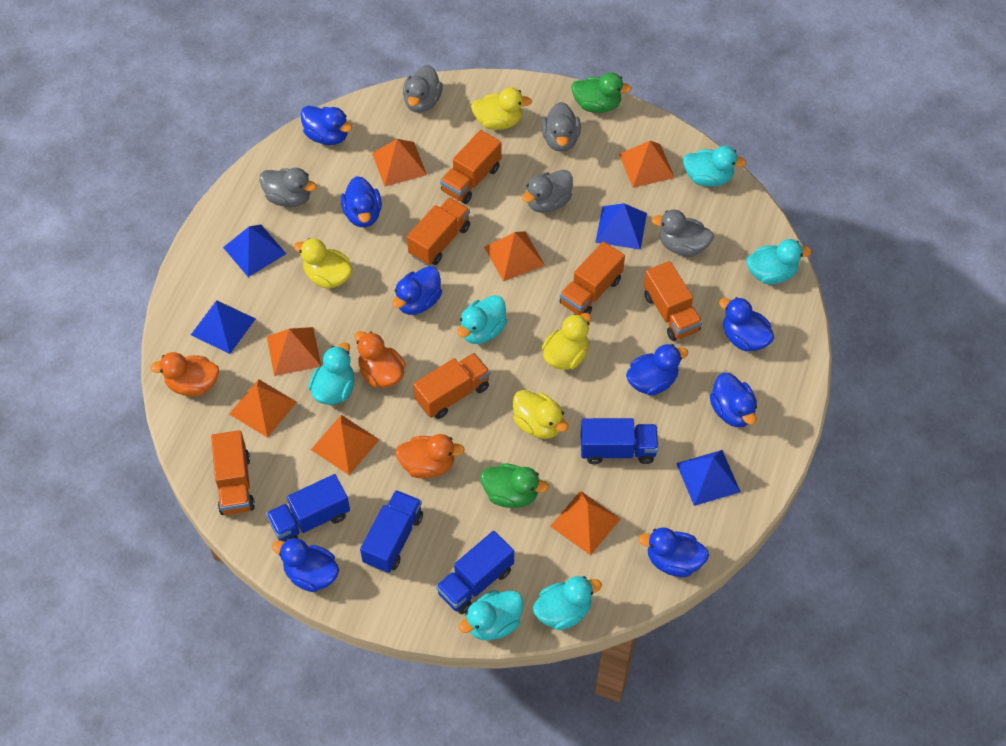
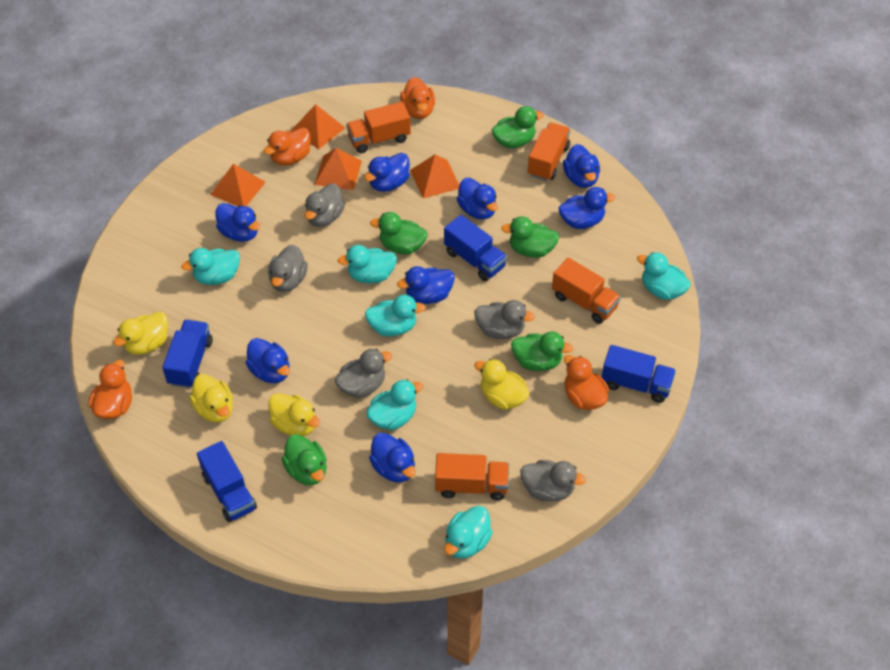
blue pyramid: [191,300,255,354] [223,225,286,277] [595,203,647,250] [676,450,741,506] = 4 -> none = 0
green duck: [481,463,549,508] [571,72,632,113] = 2 -> [282,434,327,485] [370,212,428,255] [492,106,544,148] [501,216,559,258] [511,332,573,371] = 5
orange duck: [150,352,219,397] [355,331,406,388] [395,434,465,479] = 3 -> [89,360,132,419] [264,128,311,166] [400,77,435,119] [564,355,609,410] = 4
orange pyramid: [229,379,297,438] [267,327,321,376] [311,415,379,475] [372,139,427,187] [484,231,545,282] [550,491,620,555] [619,141,675,188] = 7 -> [210,164,266,206] [291,104,345,149] [314,148,362,190] [410,154,459,198] = 4
orange truck: [211,430,255,515] [407,197,470,265] [413,353,490,419] [440,130,501,204] [560,241,625,315] [644,261,702,341] = 6 -> [346,102,411,153] [435,453,509,500] [528,123,571,181] [552,258,621,324] = 4

